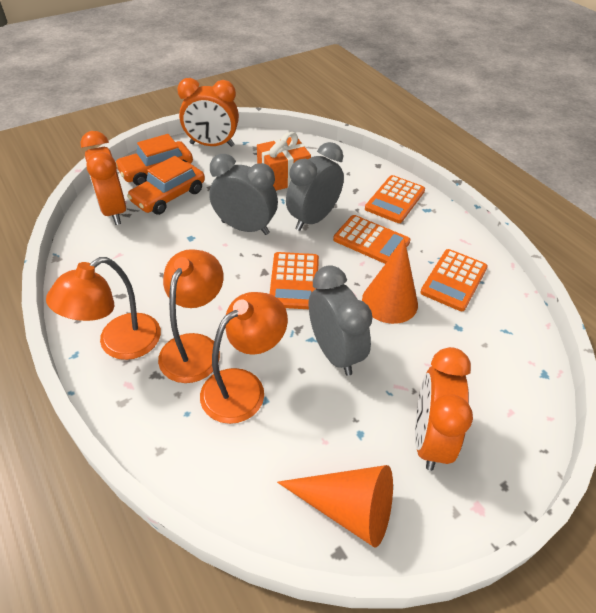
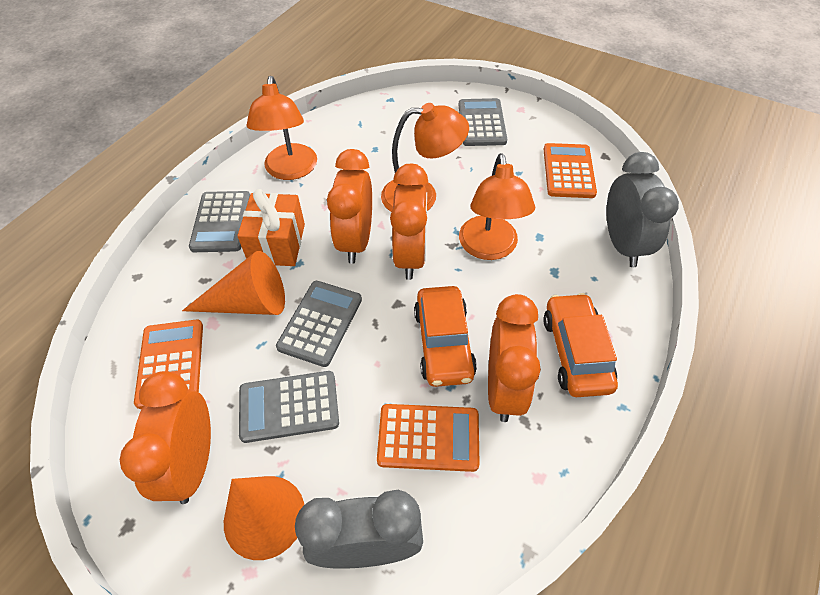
grey calculator: none = 0 -> [189,191,250,252] [239,371,339,443] [276,281,362,367] [458,98,507,146] = 4
grey clock: [209,154,278,235] [286,142,344,231] [309,265,373,376] = 3 -> [295,490,423,569] [607,152,679,267] = 2
orange calculator: [270,252,319,309] [333,215,410,264] [365,175,425,223] [420,249,488,311] = 4 -> [134,319,203,409] [377,404,480,472] [543,143,597,198] = 3
orange clock: [80,131,126,225] [177,78,239,147] [415,347,473,471] = 3 -> [120,371,211,504] [327,149,372,264] [390,164,428,280] [488,294,541,422] = 4

